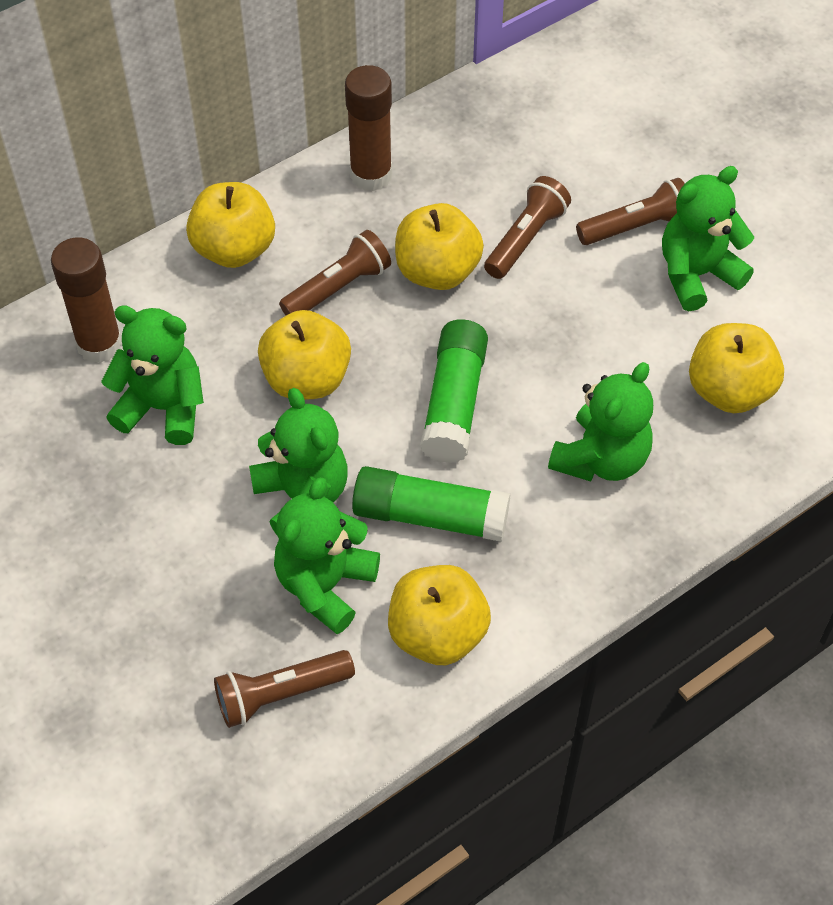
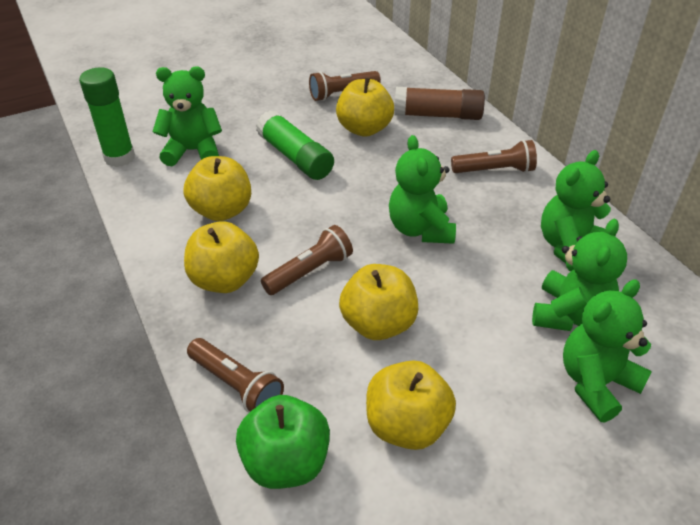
brown glue stick: [51,237,122,363] [345,65,392,191] = 2 -> [394,87,485,120] = 1
green apple: none = 0 -> [236,395,330,489] = 1

